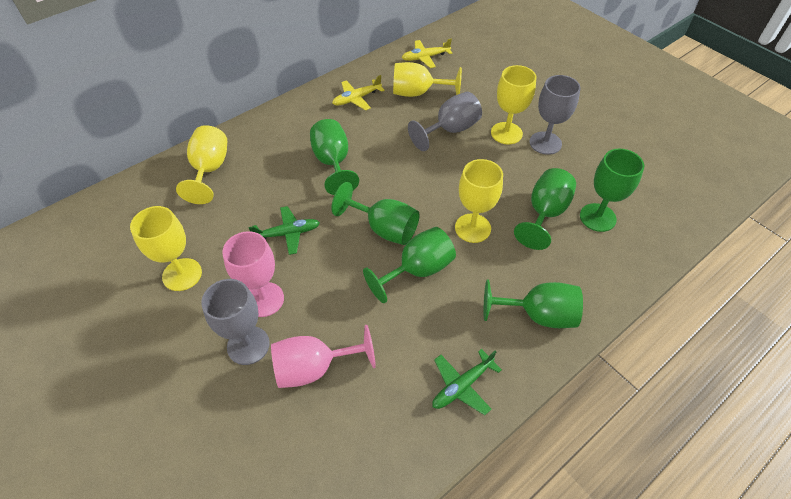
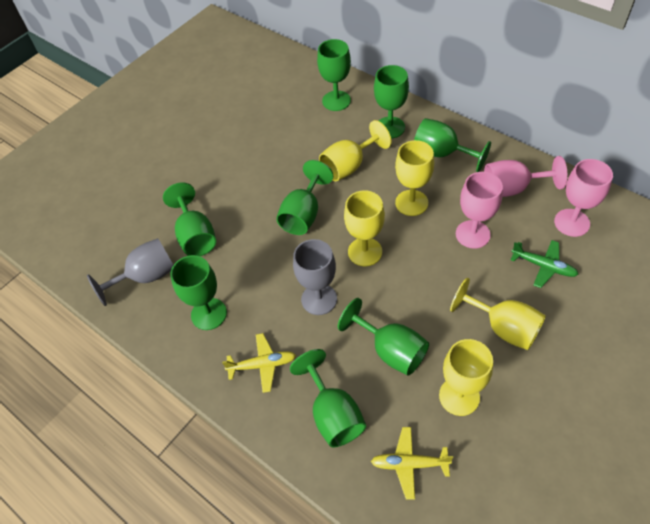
green goblet: [310,119,359,195] [331,182,419,245] [363,227,456,303] [484,280,583,328] [514,168,576,250] [580,149,644,232] = 6 -> [163,183,216,256] [170,255,227,330] [276,160,333,235] [290,349,366,447] [317,39,351,111] [338,298,429,376] [374,65,409,139] [414,118,491,172] = 8
green plane: [248,206,320,255] [432,349,502,415] = 2 -> [511,240,579,288] = 1
grey goblet: [201,279,270,365] [408,92,482,151] [529,75,580,155] = 3 -> [87,238,173,306] [293,239,337,315] = 2
pink goblet: [222,231,284,317] [271,325,376,388] = 2 -> [456,172,503,249] [484,156,567,197] [554,159,613,237] = 3

